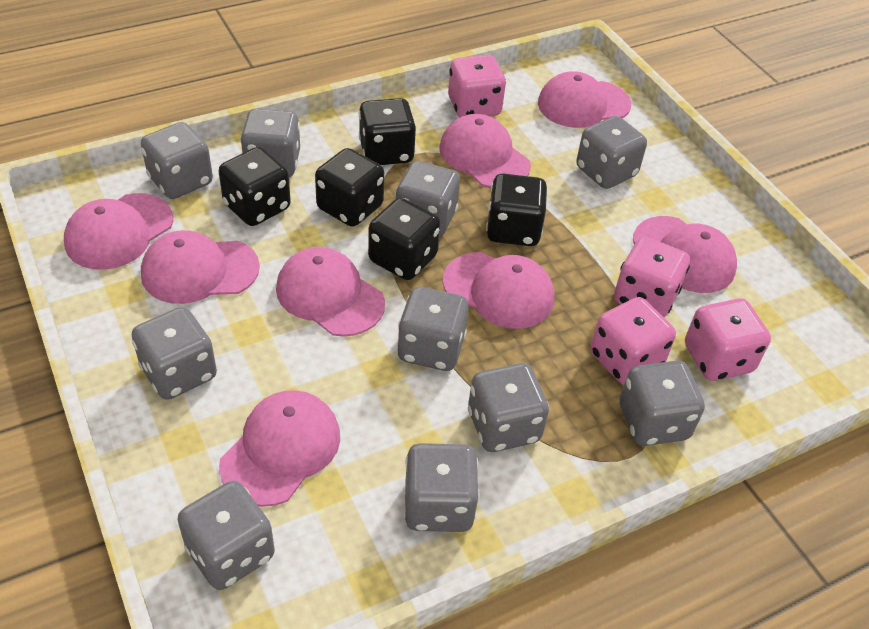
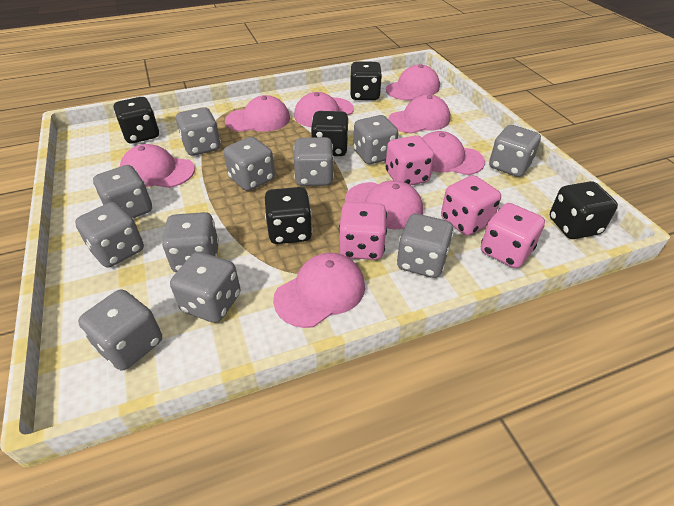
grey dice: [132,307,217,400] [141,122,213,199] [177,481,275,590] [240,108,300,177] [396,161,460,237] [397,287,469,371] [404,443,479,532] [468,363,549,452] [576,116,647,189] [620,361,705,446] = 10 -> [75,202,144,267] [78,289,162,371] [93,165,152,218] [162,212,219,272] [170,252,241,323] [176,107,221,156] [224,137,275,191] [294,137,334,186] [353,115,398,164] [397,214,454,278] [489,125,541,177] = 11

